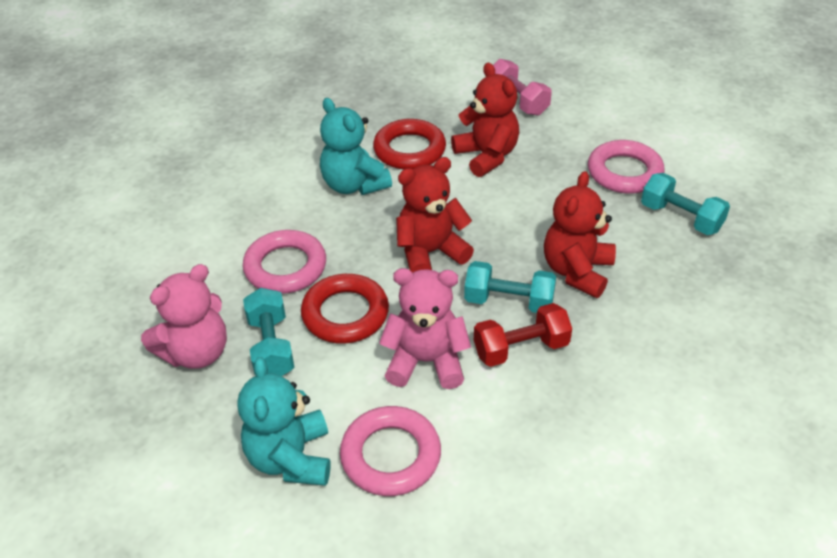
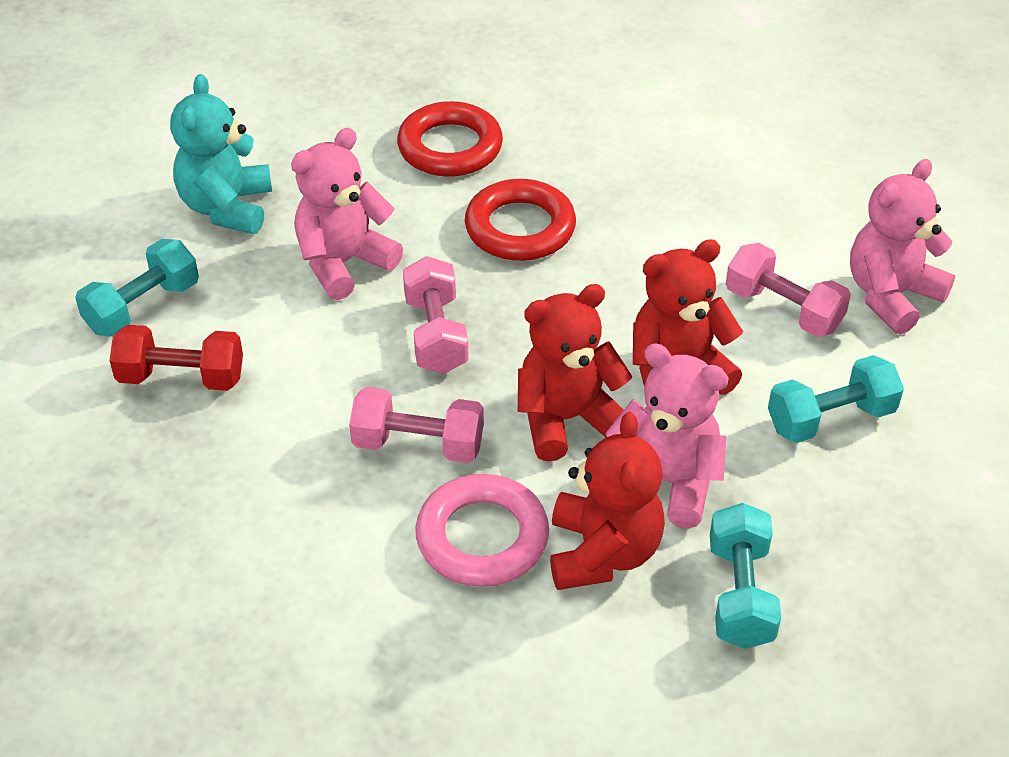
pink dumbbell: [493,59,552,116] = 1 -> [349,387,484,463] [403,256,469,374] [726,243,851,337] = 3
pink ring: [243,230,326,294] [340,406,441,496] [588,140,664,194] = 3 -> [415,474,549,587] = 1
pink teddy bear: [141,264,227,369] [379,268,471,389] = 2 -> [291,128,403,300] [605,344,729,528] [850,159,955,334] = 3
turquoise teddy bear: [237,357,331,486] [320,98,392,195] = 2 -> [170,74,272,234] = 1

